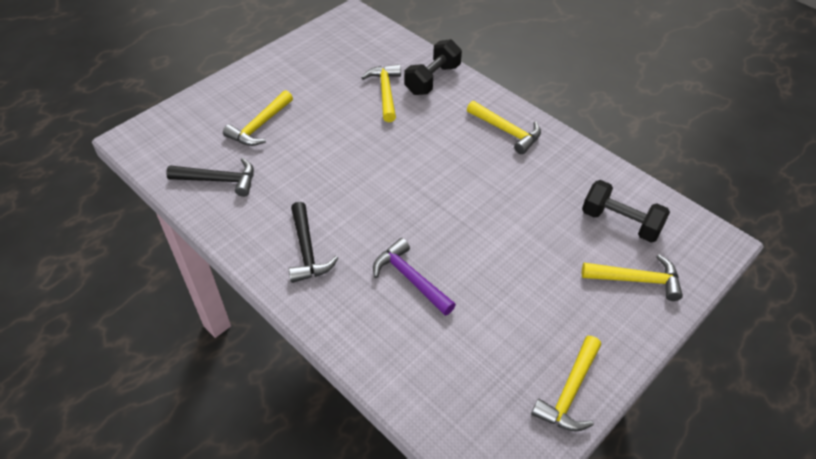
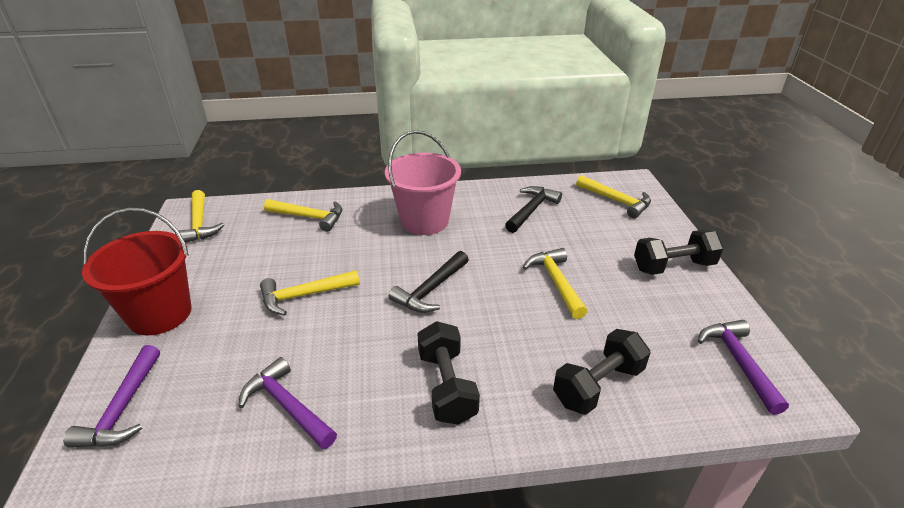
black dumbbell: [404,39,462,95] [582,180,670,242] = 2 -> [417,321,480,425] [553,329,651,415] [634,230,724,275] = 3
pink bucket: none = 0 -> [385,130,461,235] = 1
purple hammer: [373,238,456,316] = 1 -> [63,345,160,447] [238,357,337,449] [698,320,789,415] = 3
red bucket: none = 0 -> [82,208,192,335] = 1

